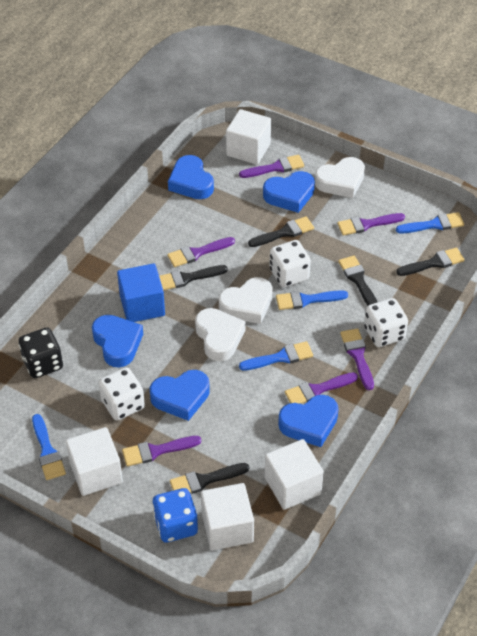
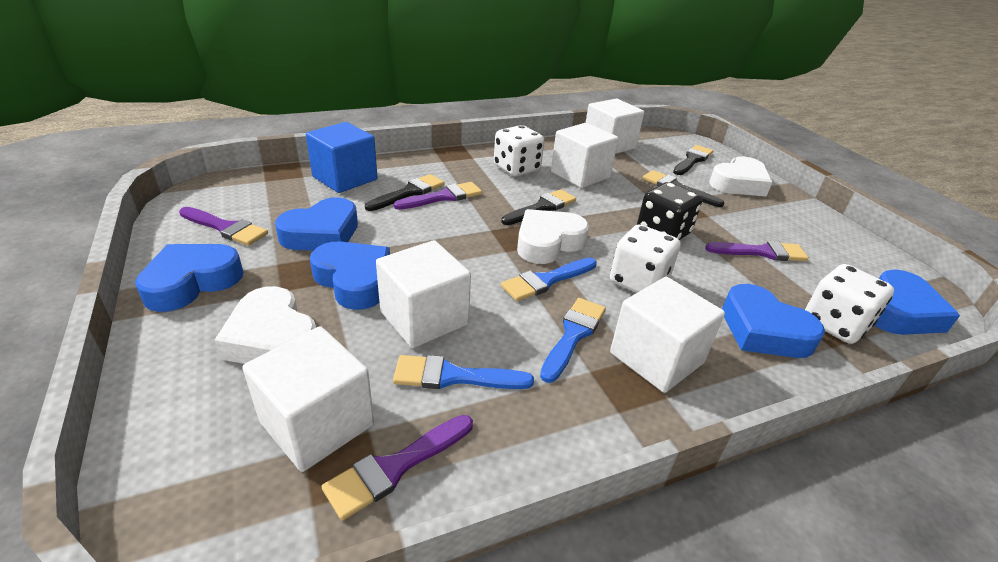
black brush: [159,265,228,291] [170,463,249,494] [248,216,314,247] [338,256,377,306] [396,248,465,276] = 5 -> [365,174,445,211] [501,189,576,225] [642,170,724,207] [673,145,713,175] = 4
blue brush: [32,414,66,480] [239,341,313,371] [276,290,348,310] [396,212,464,233] = 4 -> [393,355,534,389] [501,258,597,301] [540,298,606,383] = 3
blue dice: [152,488,198,543] = 1 -> none = 0
purple brush: [122,436,201,466] [167,237,235,267] [239,155,304,178] [285,372,358,404] [337,213,405,236] [340,328,374,390] = 6 -> [179,207,268,246] [322,415,473,521] [394,182,482,210] [705,241,809,261] = 4
white cube: [66,427,123,496] [201,483,254,550] [226,109,271,165] [265,439,324,510] = 4 -> [243,326,374,472] [376,240,471,348] [551,123,618,188] [586,98,644,154] [610,277,725,393] = 5

